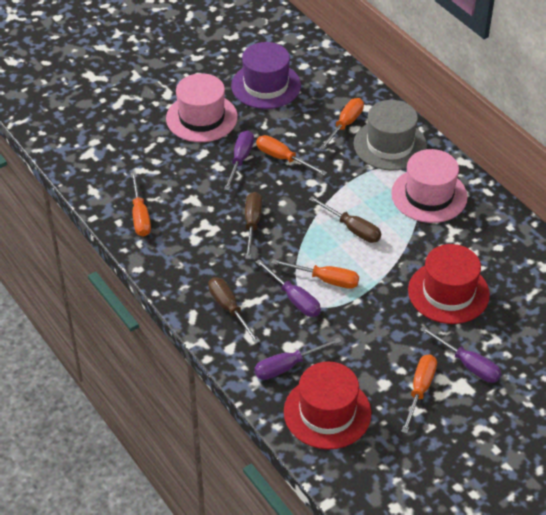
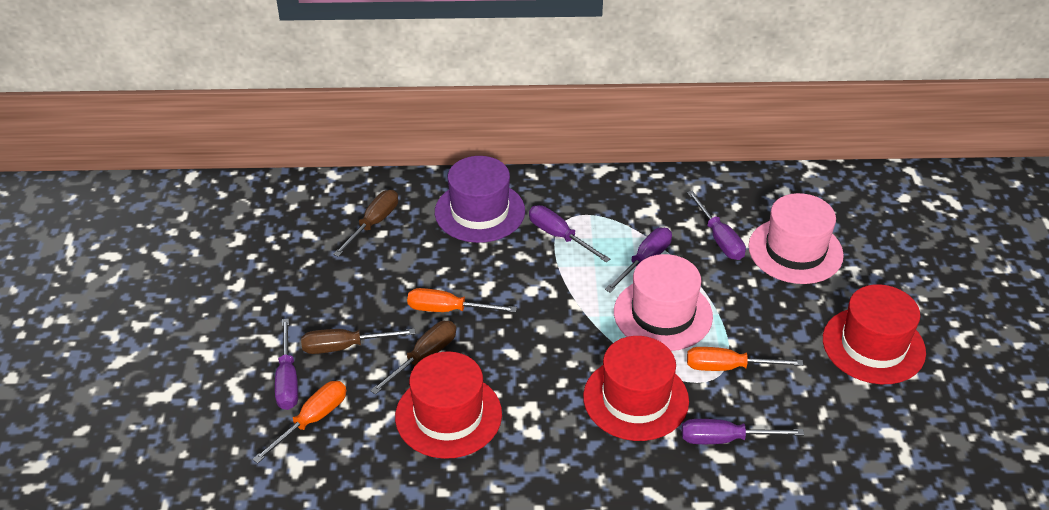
grey hat: [354,100,427,170] = 1 -> none = 0
orange screwdriver: [131,172,151,236] [256,135,327,176] [272,259,359,289] [320,98,364,150] [401,354,437,434] = 5 -> [252,381,346,464] [407,288,517,312] [687,347,803,371] = 3
purple screwdriver: [224,130,254,191] [254,337,342,380] [256,259,321,317] [420,326,502,383] = 4 -> [275,319,298,410] [529,205,610,262] [605,228,672,293] [682,419,804,444] [687,191,746,260] = 5
red hat: [284,362,372,449] [408,244,490,324] = 2 -> [395,351,502,459] [583,336,689,441] [823,284,926,384] = 3

